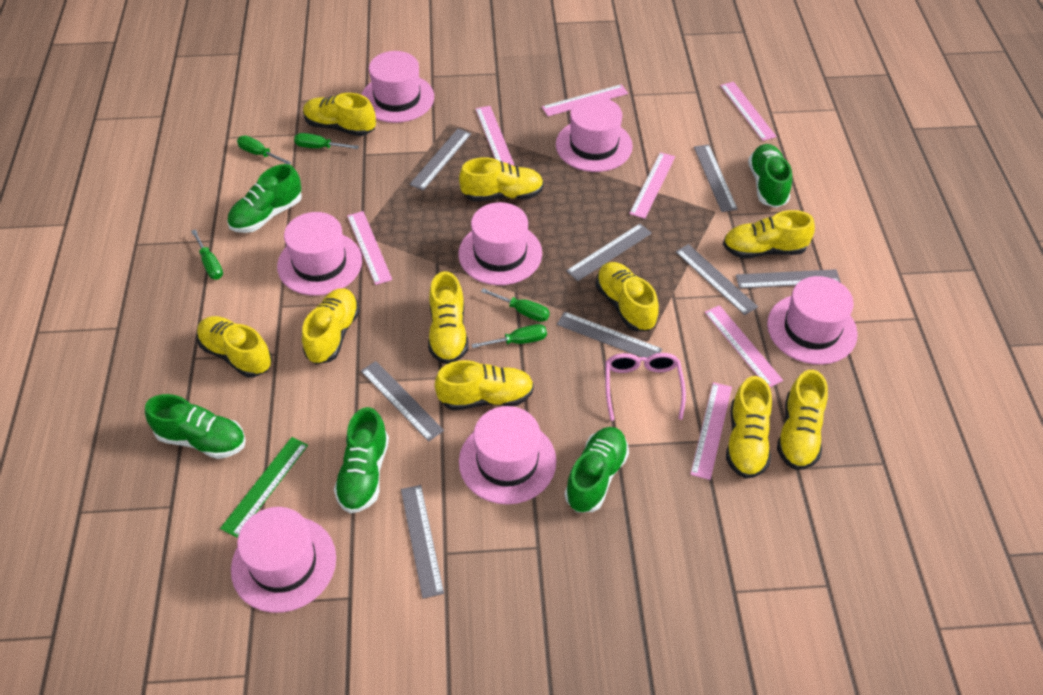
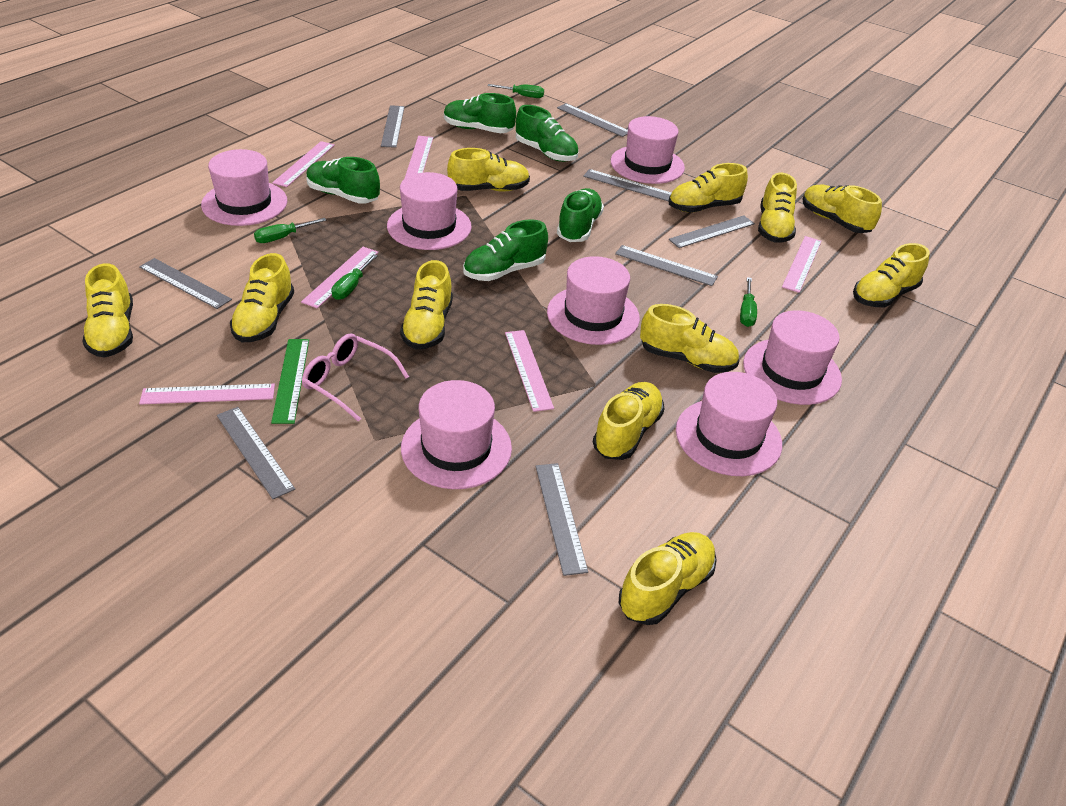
green screwdriver: [191,229,223,279] [237,135,292,165] [294,133,359,149] [471,324,547,348] [481,288,550,322] = 5 -> [254,218,326,243] [331,254,378,300] [488,84,544,98] [740,277,757,327] = 4
pink ruler: [347,211,392,285] [476,106,514,166] [542,84,628,116] [629,152,675,219] [690,382,732,480] [705,305,783,387] [720,82,777,141] = 7 -> [139,384,275,405] [272,141,335,187] [301,247,378,308] [404,136,433,179] [505,330,554,412] [782,236,822,293] = 6
yellow shoe: [196,316,272,377] [302,288,360,364] [303,93,376,136] [428,271,468,364] [435,360,534,410] [459,157,544,201] [596,262,659,331] [723,210,815,258] [726,376,772,479] [777,370,828,470] = 10 -> [82,263,133,357] [230,253,294,342] [400,260,453,350] [447,148,530,192] [593,382,664,460] [619,532,717,625] [640,304,739,373] [669,163,748,212] [758,173,797,243] [803,185,882,233] [853,243,929,307] = 11

